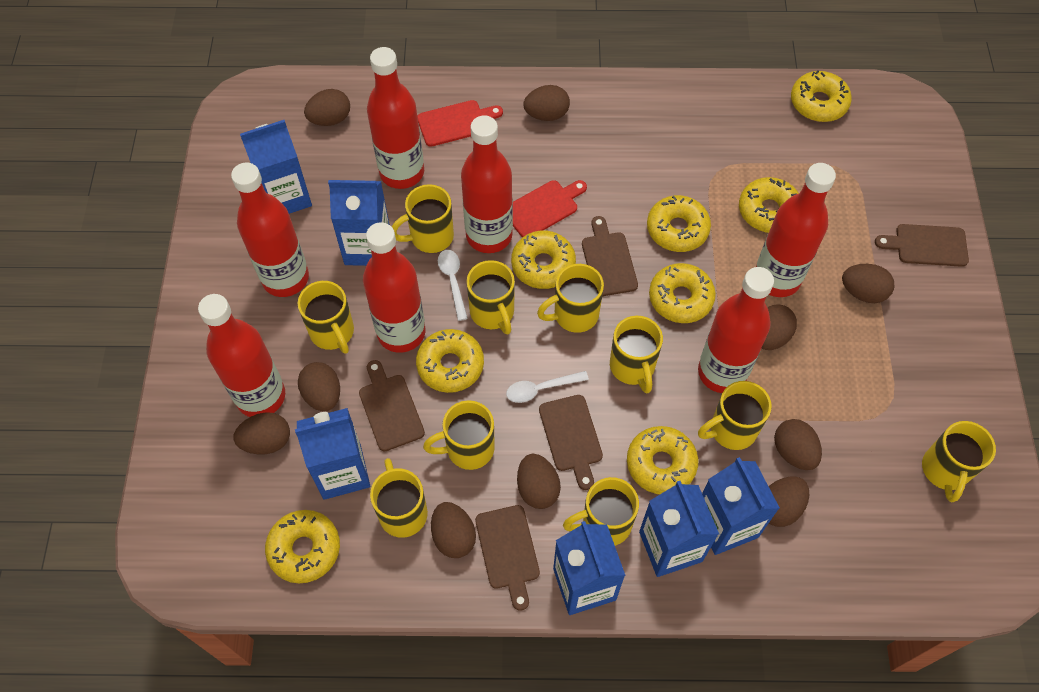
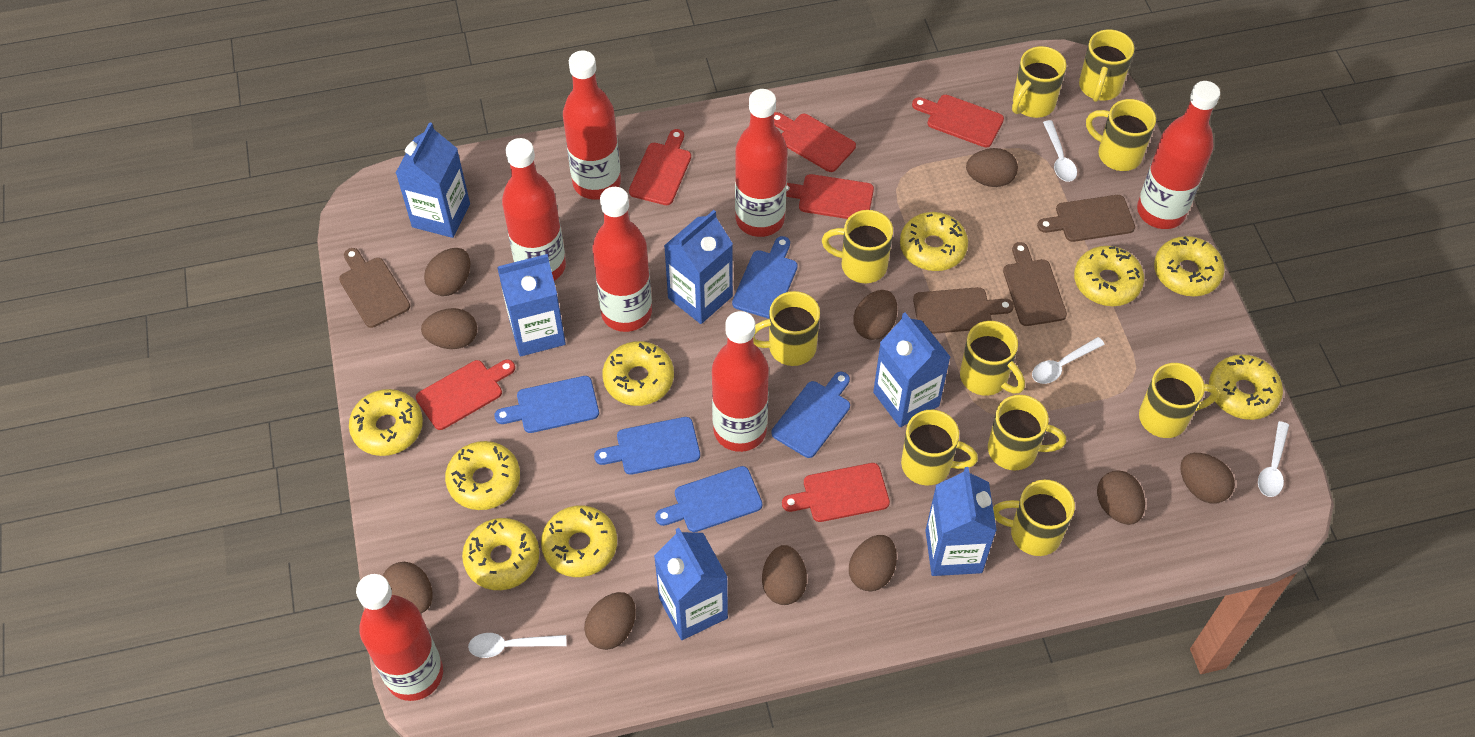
blue cutting board: none = 0 -> [494,376,599,433] [594,417,700,475] [655,466,762,532] [732,236,798,319] [772,372,850,458] = 5
brown cutting board: [359,360,425,452] [475,505,540,611] [539,395,603,490] [582,216,638,296] [875,224,969,267] = 5 -> [339,248,410,328] [913,287,1014,334] [1003,242,1067,326] [1037,195,1135,242] = 4
red cutting board: [417,100,503,147] [513,180,587,237] = 2 -> [416,360,515,430] [629,129,691,205] [774,112,856,172] [782,463,890,522] [786,174,874,219] [912,95,1004,147] = 6
white spoon: [438,250,468,321] [506,371,589,403] = 2 -> [468,633,567,658] [1032,337,1105,384] [1043,120,1077,182] [1258,421,1289,497] = 4
yellow donut: [265,510,340,583] [416,329,484,393] [511,231,576,289] [627,426,698,494] [647,195,711,252] [649,263,716,323] [739,177,799,233] [791,70,852,122] = 8 -> [349,389,423,456] [445,441,520,510] [462,518,540,590] [541,505,617,577] [602,341,674,406] [900,212,968,271] [1074,246,1144,306] [1154,236,1225,296] [1209,354,1283,420] = 9

